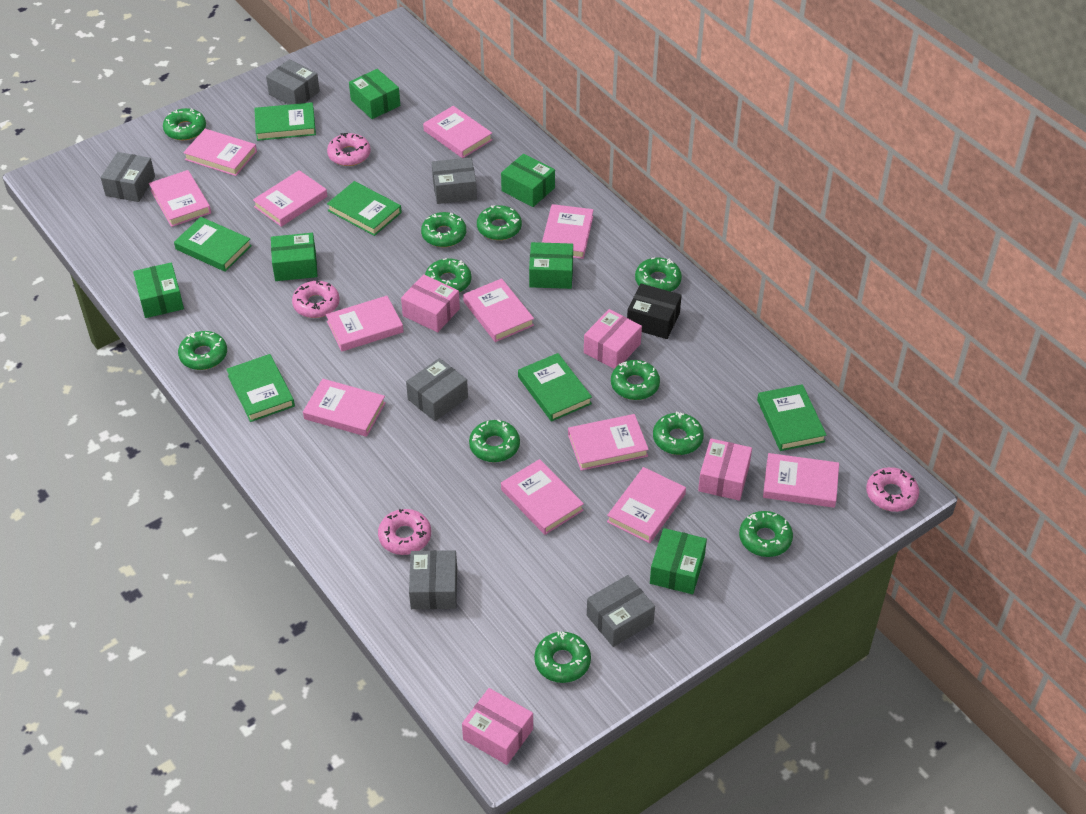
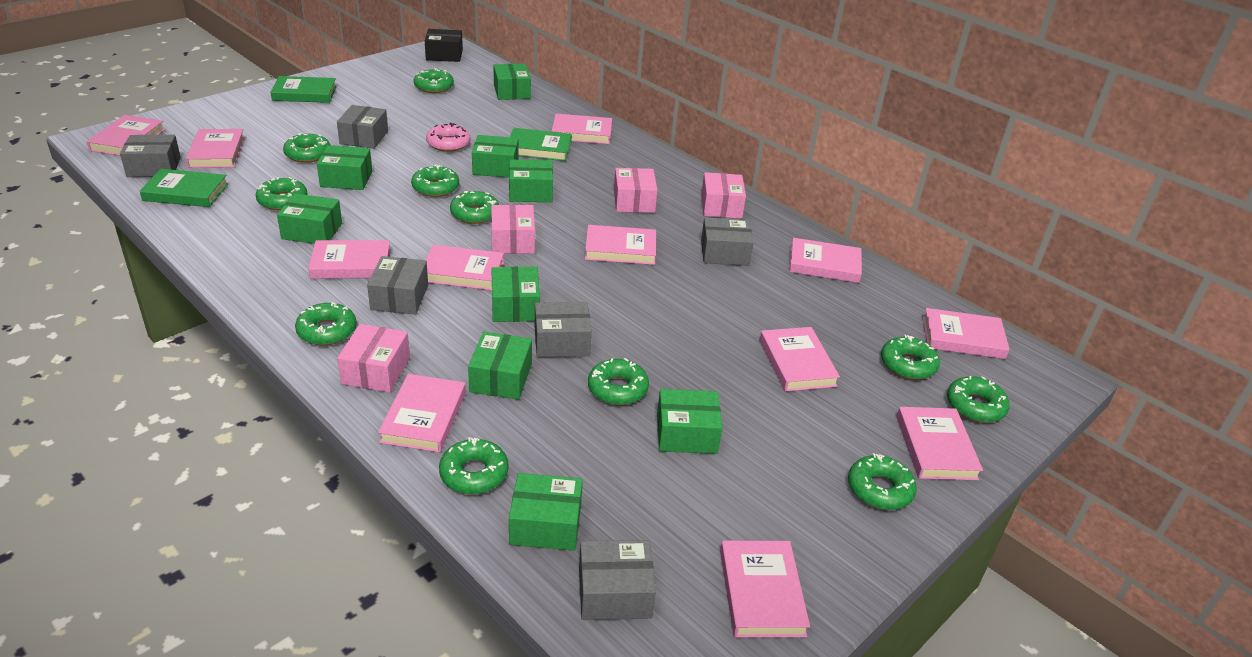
green book: [174,217,252,272] [226,354,295,422] [254,102,316,141] [327,181,402,236] [518,353,592,422] [757,384,827,451] = 6 -> [140,169,228,207] [271,76,337,103] [510,128,572,161] = 3
green box: [133,262,184,318] [271,233,318,281] [349,69,400,119] [501,154,555,207] [529,242,573,289] [650,528,707,594] = 6 -> [277,193,342,244] [317,145,372,190] [468,332,532,400] [472,135,519,178] [491,267,540,322] [493,64,531,100] [509,160,553,202] [509,473,583,551] [657,389,722,454] = 9
pink donut: [292,280,340,318] [327,133,371,166] [378,509,431,555] [866,467,919,512] = 4 -> [426,123,470,152] = 1

